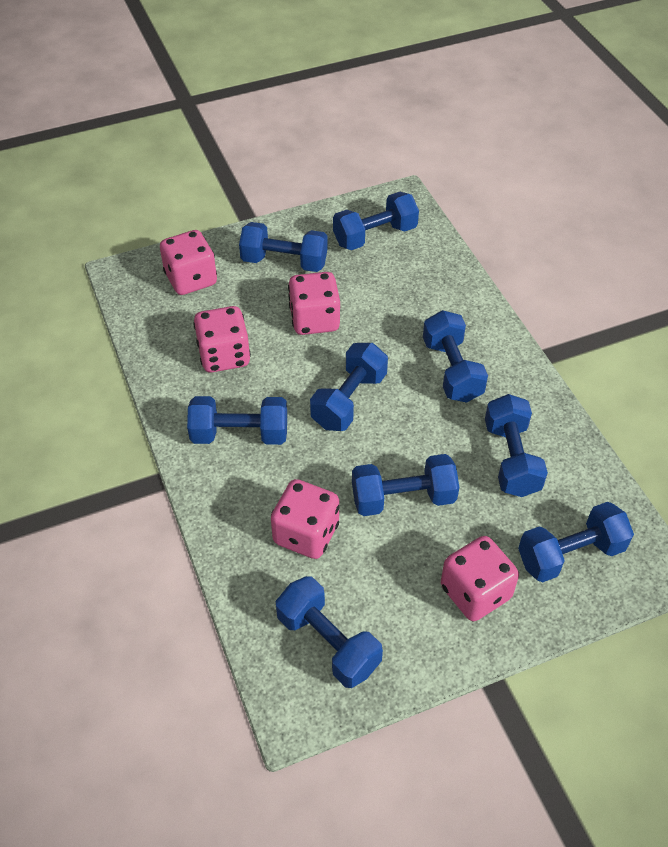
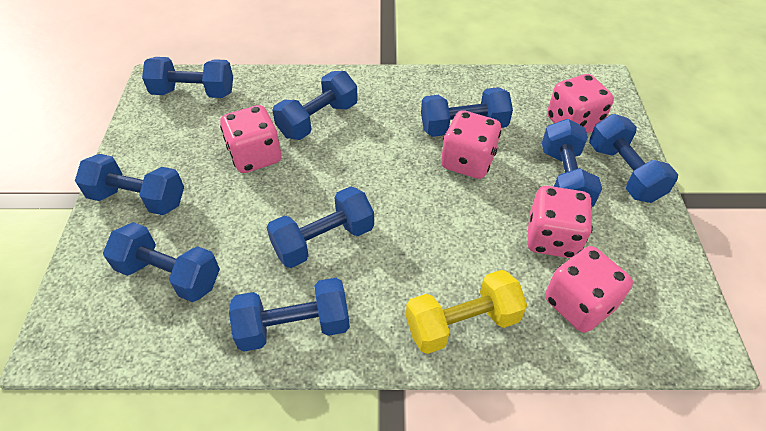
yellow dumbbell: none = 0 -> [406,270,527,354] = 1

